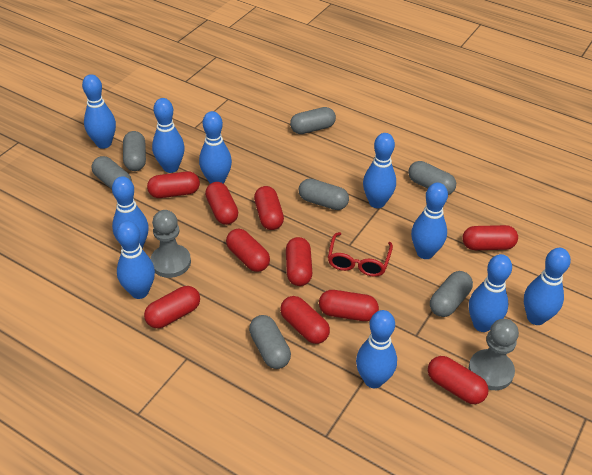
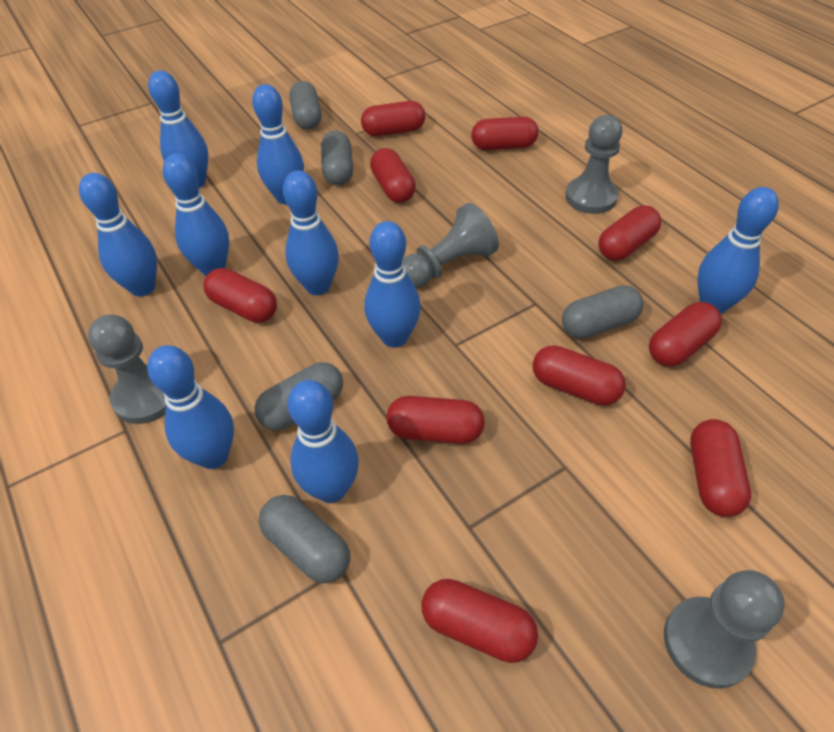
blue bowling pin: [82,74,116,149] [112,176,149,249] [116,221,155,299] [152,98,185,173] [199,111,232,184] [356,310,397,388] [363,133,396,208] [411,183,448,259] [469,254,512,332] [524,248,571,325] = 10 -> [79,173,157,297] [147,345,234,469] [148,70,208,188] [163,153,229,276] [252,84,304,204] [283,170,339,295] [287,380,359,503] [364,221,421,348] [697,187,779,314] = 9
grey capsule: [92,156,132,189] [123,131,146,171] [249,315,291,369] [290,107,336,134] [299,178,349,210] [408,161,456,195] [430,271,473,317] = 7 -> [255,362,343,431] [259,495,350,583] [289,81,322,129] [321,131,353,185] [562,285,644,339] = 5
grey pawn: [150,210,191,278] [468,319,519,390] = 2 -> [88,314,166,424] [403,203,499,288] [565,115,622,214] [664,570,785,689] = 4
red glasses: [328,232,393,277] = 1 -> none = 0

